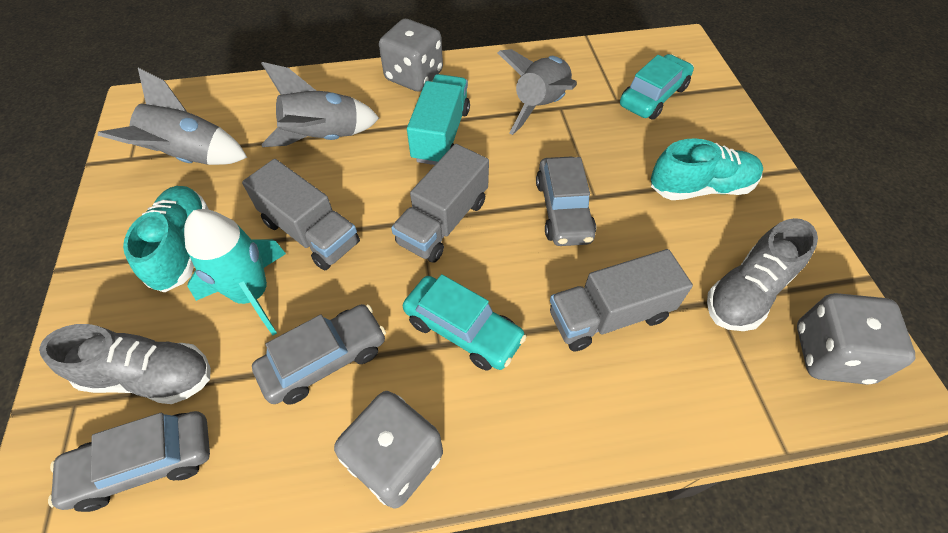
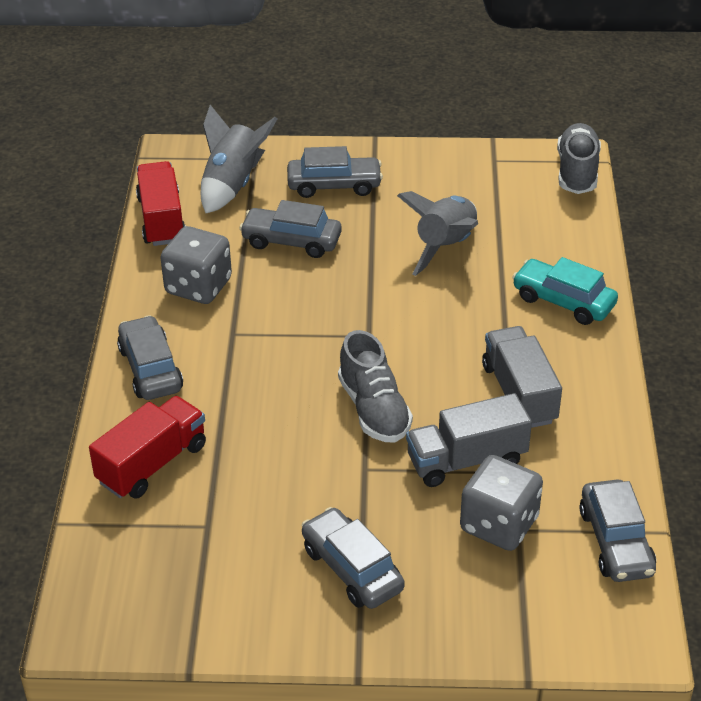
grey car: [48,411,210,512] [252,304,386,405] [536,157,596,246] = 3 -> [117,315,183,400] [239,200,342,258] [287,146,383,198] [301,507,405,609] [580,480,656,582] = 5
grey dice: [334,391,443,508] [379,19,443,92] [797,293,915,385] = 3 -> [160,226,232,304] [460,455,543,551] = 2
grey rocket: [98,68,247,165] [261,62,379,147] [498,49,577,135] = 3 -> [201,105,277,213] [397,191,478,276] = 2
grey truck: [242,159,360,270] [391,144,489,263] [550,249,693,351] = 3 -> [406,393,532,487] [482,326,562,428] = 2
red truck: none = 0 -> [89,396,206,499] [136,161,186,246] = 2
turquoise car: [403,274,527,371] [620,54,694,120] = 2 -> [512,257,618,325] = 1
turquoise rocket: [184,209,286,336] = 1 -> none = 0
turquoise shoe: [123,186,209,292] [651,138,763,200] = 2 -> none = 0
turquoise truck: [407,74,470,165] = 1 -> none = 0

